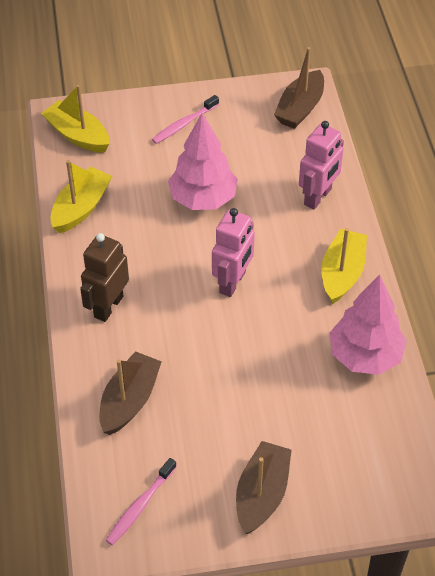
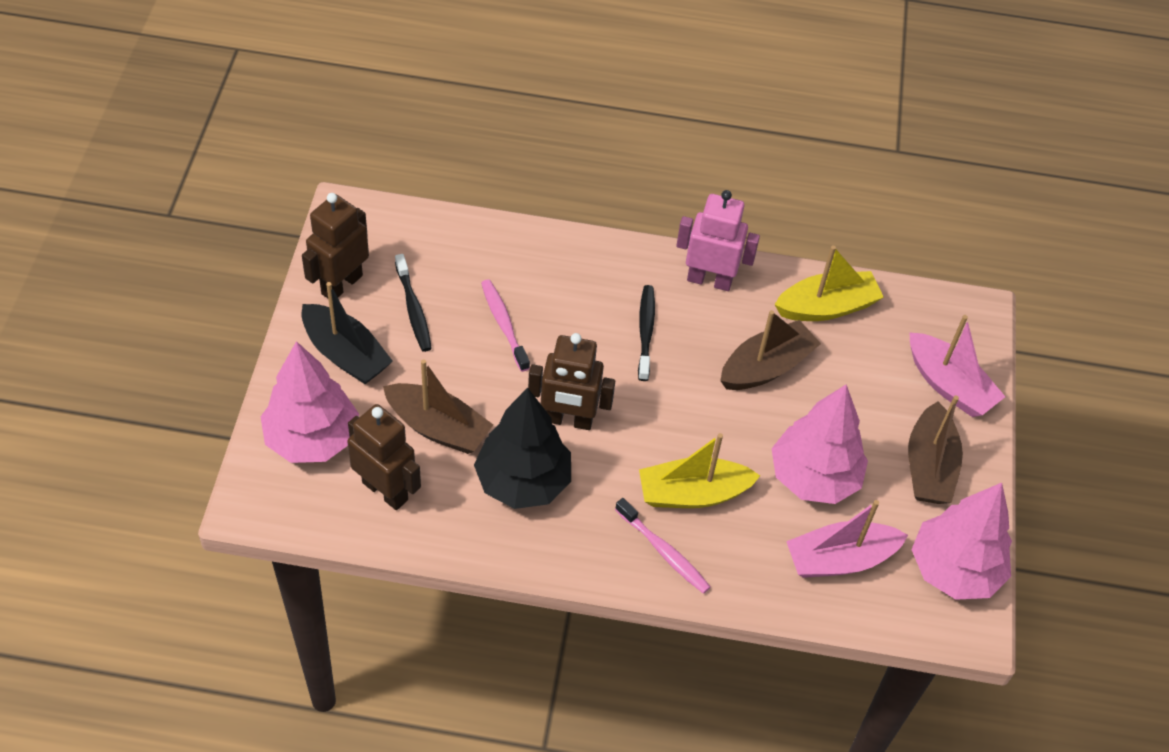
black boat: none = 0 -> [301,282,393,384] = 1
black toothbrush: none = 0 -> [395,254,432,352] [638,285,655,381] = 2
black tree: none = 0 -> [474,388,571,509] = 1
brown robot: [80,233,129,322] = 1 -> [302,193,369,298] [347,404,421,510] [528,333,615,430] = 3
pink boat: none = 0 -> [786,500,908,578] [909,315,1006,417] = 2
pink robot: [212,208,255,297] [299,121,344,210] = 2 -> [676,190,760,291] = 1
pink tree: [168,113,238,210] [330,275,407,375] = 2 -> [261,341,359,463] [771,384,868,504] [911,483,1012,600] = 3
yellow boat: [41,85,109,153] [50,160,113,233] [321,228,367,304] = 3 -> [639,433,760,508] [774,245,884,321] = 2

